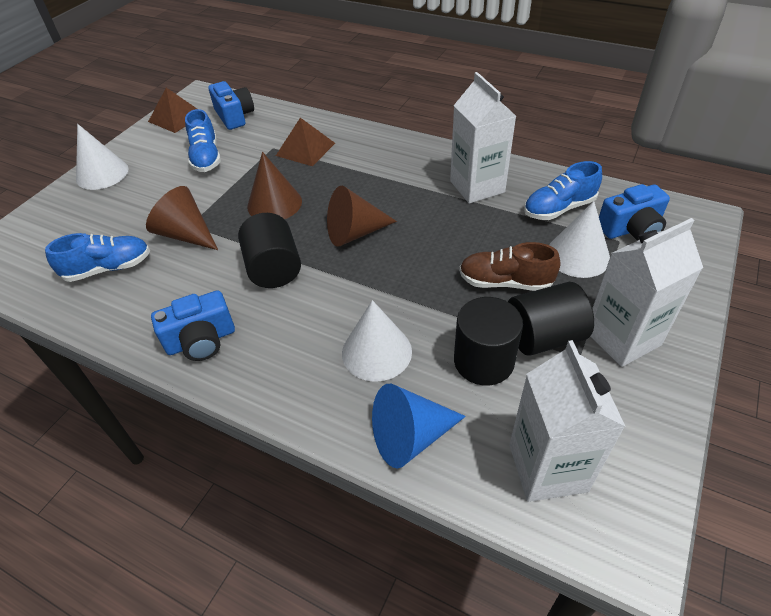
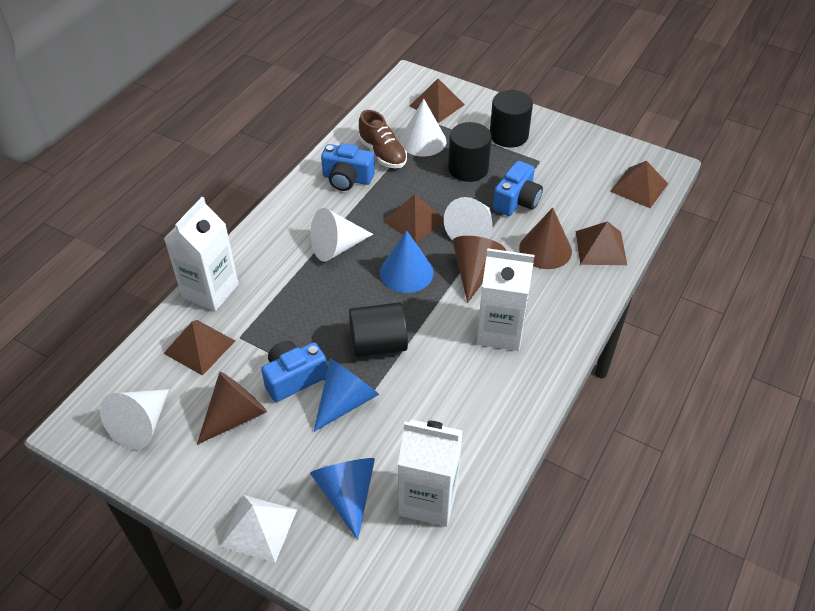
blue cone: [372,384,466,468] = 1 -> [310,458,375,540] [314,358,379,432] [380,231,434,293] = 3
blue shoe: [45,233,150,282] [185,109,221,172] [524,161,602,220] = 3 -> none = 0
brown pyramid: [148,88,197,133] [276,118,335,166] = 2 -> [163,320,235,376] [383,194,444,243] [410,79,465,123] [576,221,627,265] [610,161,668,208] = 5
white cone: [76,124,129,190] [342,300,412,382] [549,201,610,278] = 3 -> [100,389,169,449] [310,208,373,262] [400,99,446,157] [444,197,493,240] = 4
white pyramid: none = 0 -> [220,495,297,563] = 1

